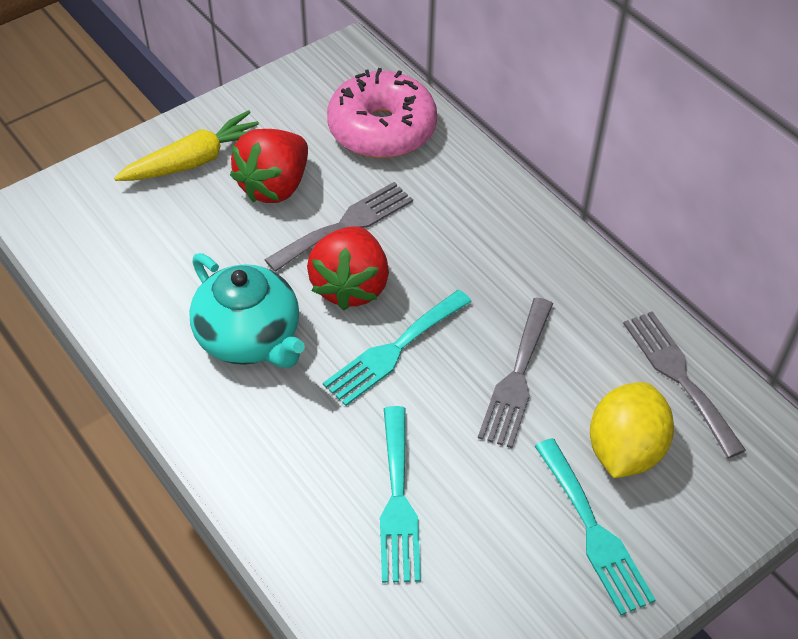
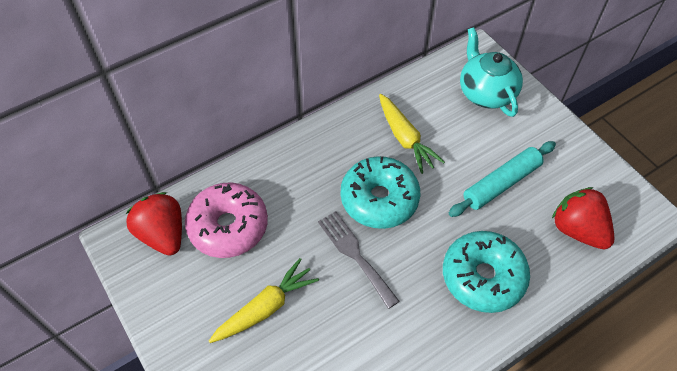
grey fork: [264,182,413,272] [478,298,553,448] [623,311,746,458] = 3 -> [318,211,400,309] = 1
turquoise donut: none = 0 -> [341,156,420,229] [443,231,530,313] = 2
turquoise fork: [323,290,472,406] [380,406,421,583] [535,438,656,615] = 3 -> none = 0
turquoise rolling pin: none = 0 -> [449,141,556,217] = 1
yellow carrot: [114,110,259,181] = 1 -> [209,258,319,343] [379,94,445,174] = 2
yellow lemon: [590,382,674,478] = 1 -> none = 0

